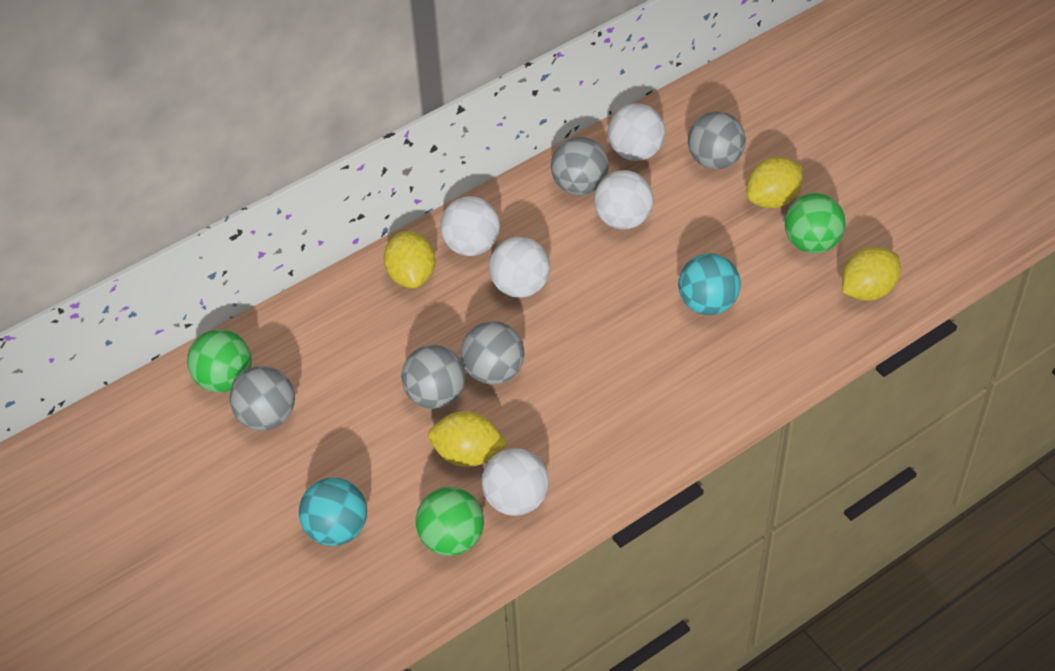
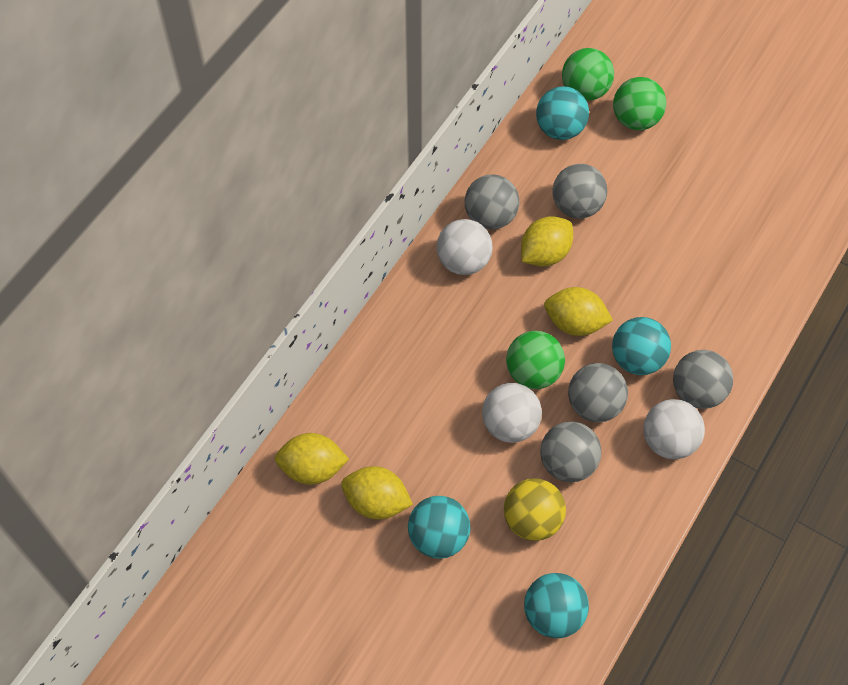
turquoise ball: [299,478,367,546] [678,254,741,315] = 2 -> [408,496,470,559] [524,573,589,638] [536,86,589,140] [612,317,671,375] = 4
white ball: [440,196,500,256] [481,448,549,516] [489,237,550,298] [594,170,653,230] [608,103,665,161] = 5 -> [437,219,493,275] [482,383,542,443] [644,399,705,459] = 3
yellow ball: none = 0 -> [504,478,566,541] = 1

